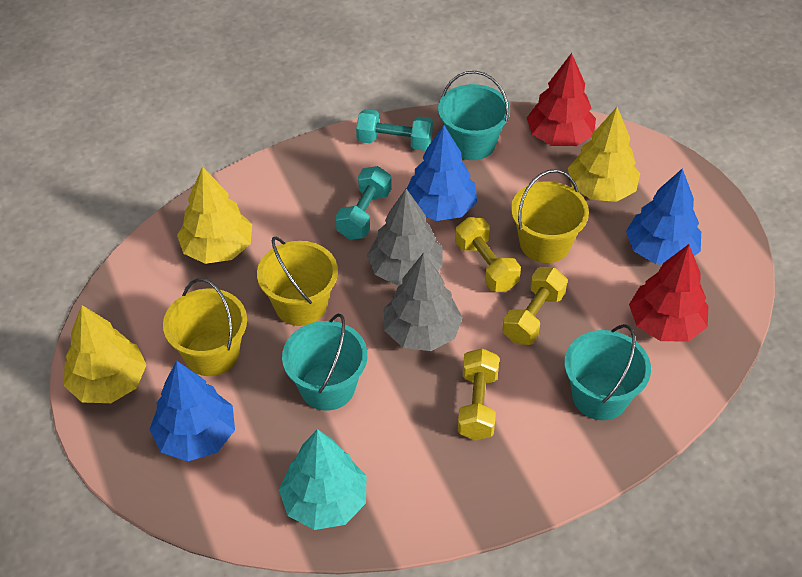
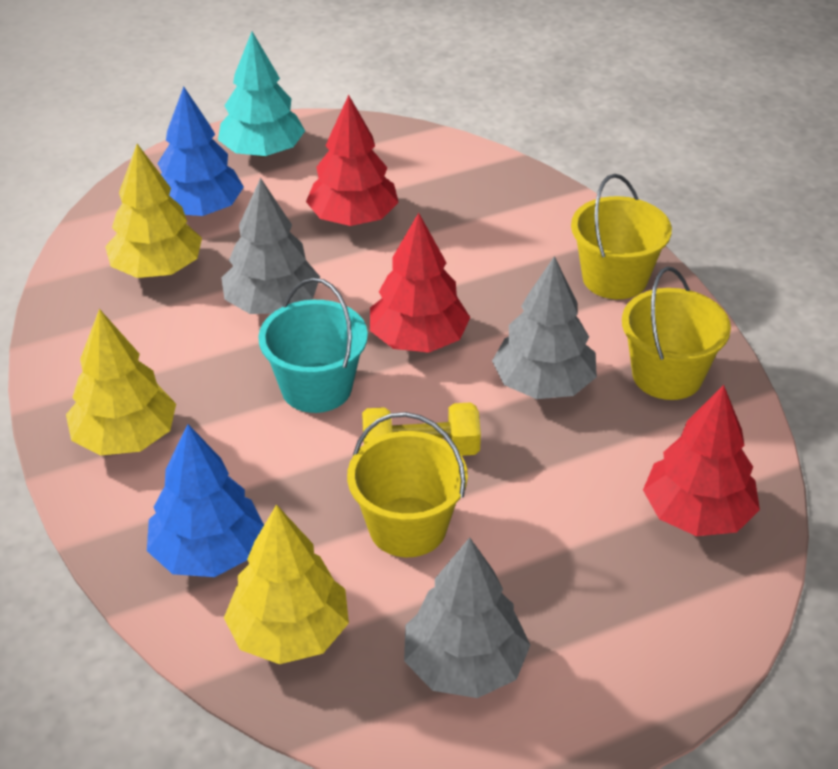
blue tree: [149,361,235,461] [407,125,477,221] [626,168,701,264] = 3 -> [147,424,264,577] [157,87,244,216] = 2
grey tree: [367,189,443,286] [384,252,463,351] = 2 -> [221,178,320,314] [404,537,530,698] [492,256,597,399] = 3
red tree: [527,53,596,146] [629,244,708,342] = 2 -> [306,95,399,226] [370,213,470,353] [643,385,760,536] = 3
turquoise bucket: [282,314,368,411] [438,71,510,160] [564,324,651,420] = 3 -> [258,278,368,413] = 1
turquoise dumbbell: [336,166,391,240] [356,109,433,151] = 2 -> none = 0
yellow dumbbell: [455,217,521,292] [458,348,499,440] [502,267,568,345] = 3 -> [362,402,481,456] = 1

